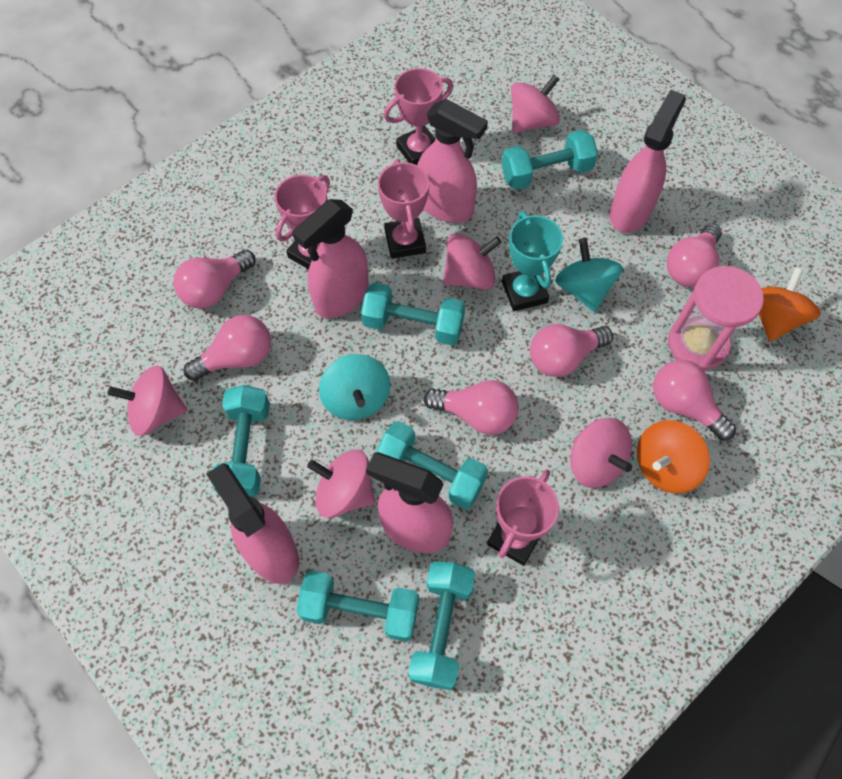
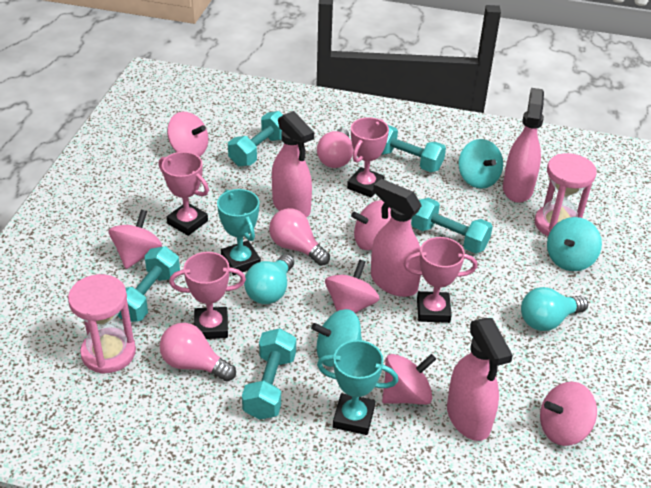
orange spinning top: [637,420,710,494] [759,268,821,341] = 2 -> none = 0
pink hourglass: [668,266,764,371] = 1 -> [68,274,136,374] [535,153,597,236] = 2
pink light bulb: [173,250,256,309] [184,315,271,381] [424,380,519,435] [530,324,613,377] [653,360,736,441] [667,224,722,287] = 6 -> [159,323,236,382] [269,208,330,266] [317,128,353,168] = 3
pink spinning top: [108,366,187,436] [307,450,375,518] [443,234,501,290] [511,75,560,133] [570,418,632,488] = 5 -> [108,210,162,269] [167,112,208,157] [325,260,379,313] [351,200,391,250] [382,354,436,405] [540,381,597,446] = 6
pink spray bottle: [206,463,299,584] [292,199,368,318] [366,452,453,553] [417,99,488,223] [610,90,686,233] = 5 -> [272,111,314,218] [371,179,422,297] [447,318,513,441] [503,88,544,203] = 4
turquoise dumbbell: [211,385,270,497] [296,570,419,642] [361,282,465,345] [376,421,488,509] [408,561,475,690] [501,130,598,190] = 6 -> [117,246,180,322] [228,111,283,167] [242,328,296,420] [382,125,446,172] [411,198,493,253] = 5
turquoise light bulb: none = 0 -> [244,254,294,304] [521,287,588,331] = 2
turquoise spinning top: [319,354,390,420] [555,238,623,312] = 2 -> [311,309,362,367] [458,139,503,189] [547,217,602,271] = 3
turquoise trophy: [502,212,563,311] = 1 -> [217,189,261,275] [317,340,398,435] = 2

